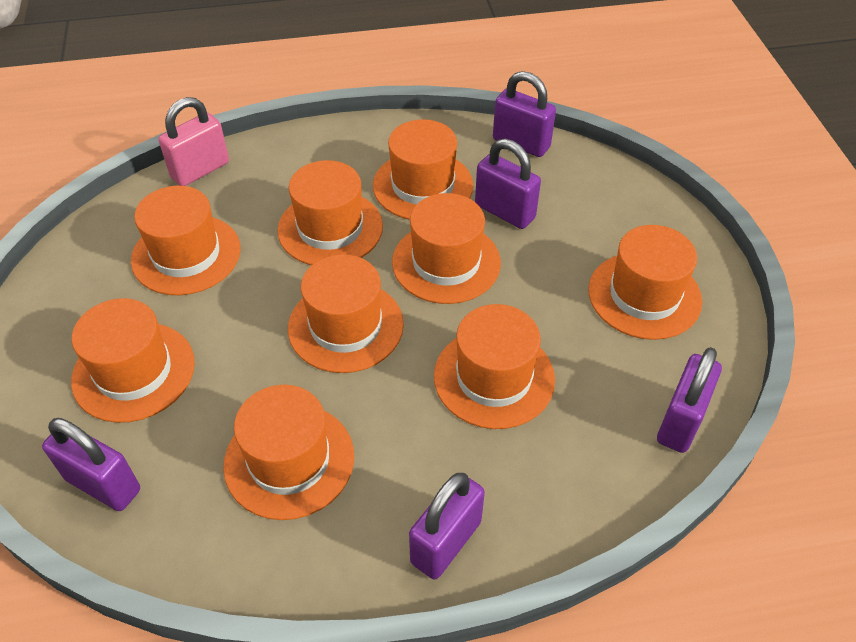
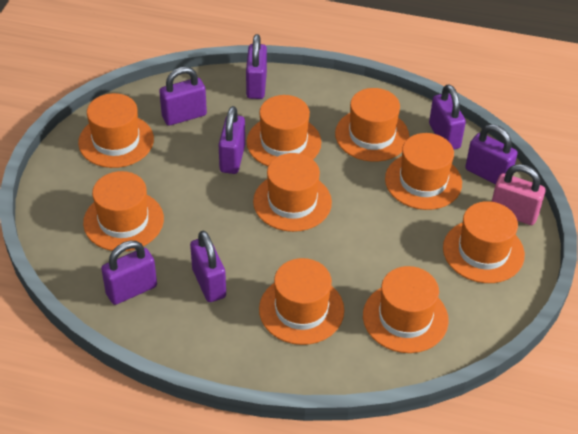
purple padlock: [42,418,140,511] [409,473,485,579] [475,139,541,229] [493,71,556,157] [657,347,722,453] = 5 -> [101,241,157,305] [159,67,207,126] [190,231,226,302] [218,106,245,174] [246,34,267,99] [429,84,466,150] [465,124,518,184] = 7

